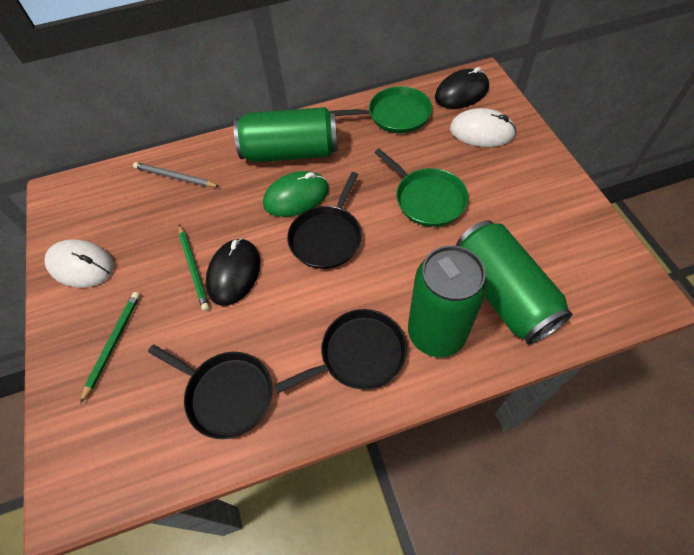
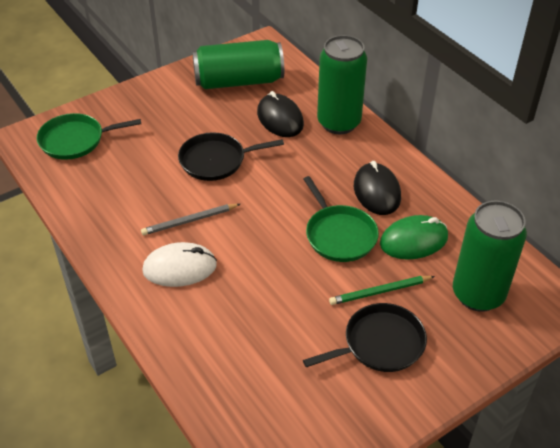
black pan: [148,345,273,439] [274,309,407,394] [287,172,362,269] = 3 -> [178,132,284,181] [303,303,427,372] = 2
green pencil: [80,292,140,404] [179,224,210,311] = 2 -> [329,276,435,305] = 1
white mouse: [45,239,114,288] [450,108,516,147] = 2 -> [142,242,217,287] = 1

